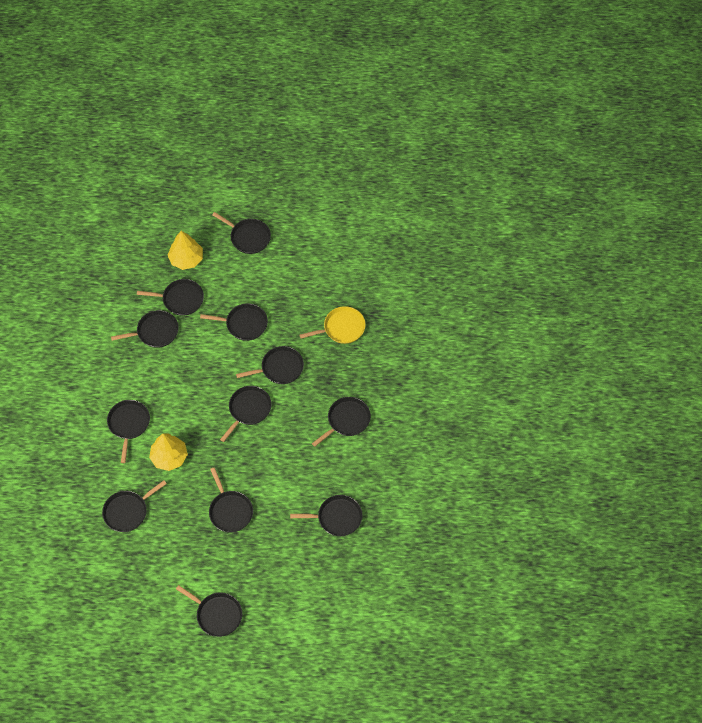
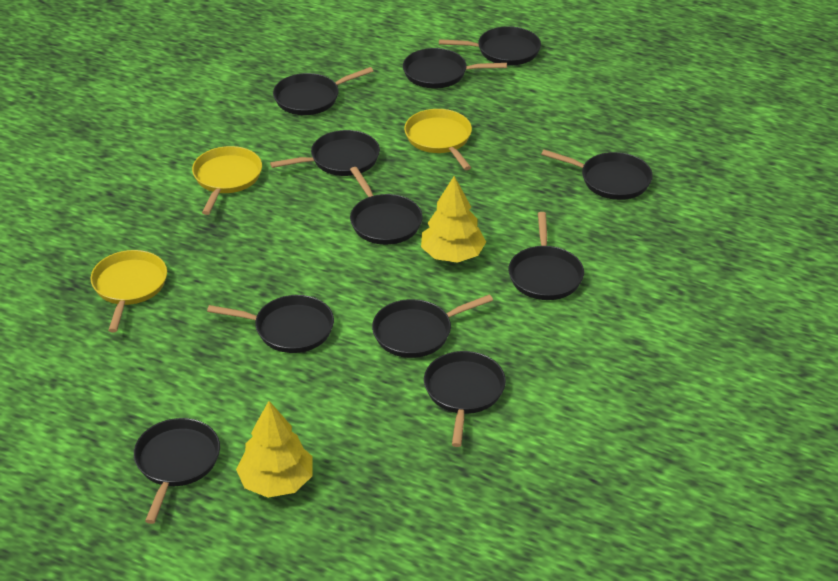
black pan: [102,480,167,532] [107,400,150,463] [111,310,179,348] [137,279,204,316] [176,585,242,637] [200,303,268,341] [209,467,253,532] [212,212,271,254] [220,386,271,442] [236,346,304,384] [290,495,363,536] [312,397,371,447] = 12 -> [134,418,220,524] [207,295,334,353] [270,130,380,176] [273,67,373,115] [350,167,423,245] [372,294,493,358] [403,48,507,88] [424,351,506,447] [439,26,541,65] [508,212,584,300] [541,150,653,200] = 11
yellow pan: [300,306,366,344] = 1 -> [90,250,167,332] [192,146,262,215] [404,109,472,170] = 3

